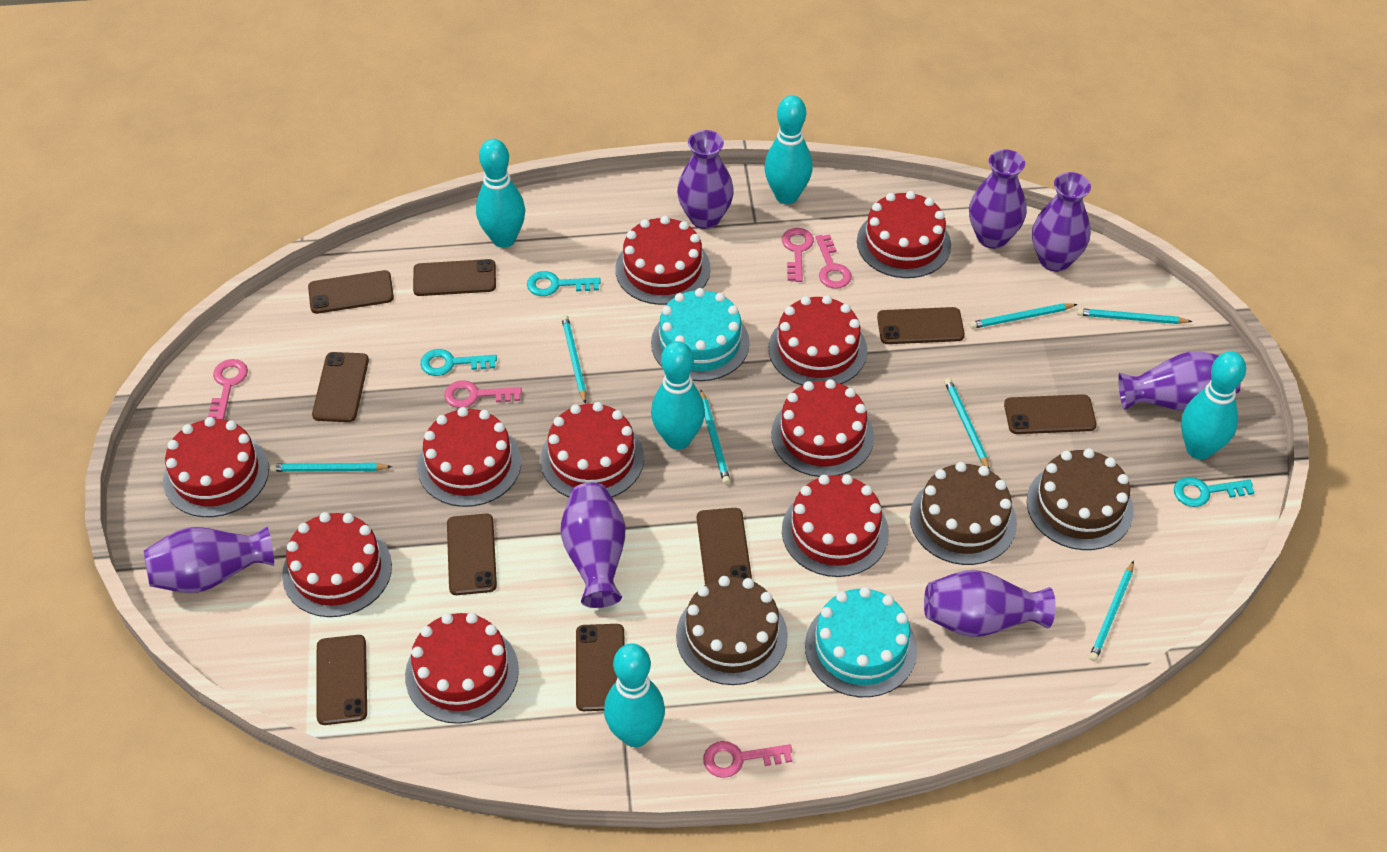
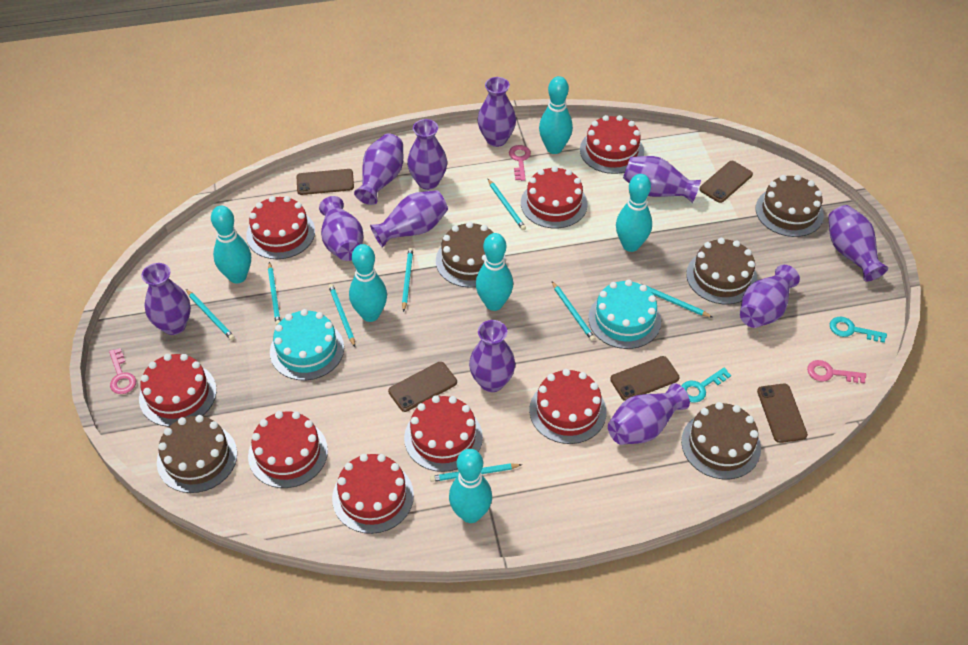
brown cake: [676,576,788,685] [910,462,1017,565] [1027,448,1134,550] = 3 -> [157,415,237,493] [436,222,505,288] [681,402,761,479] [686,238,758,304] [756,175,824,237] = 5
brown phone: [308,270,394,314] [312,352,369,422] [317,635,367,725] [413,259,496,296] [447,514,497,595] [576,624,625,711] [697,508,752,585] [877,307,965,344] [1004,394,1097,434] = 9 -> [297,169,354,195] [388,362,457,412] [610,356,680,401] [699,161,753,203] [757,384,808,443] = 5
pink key: [208,359,248,420] [444,380,522,408] [703,741,792,778] [782,228,814,282] [816,234,852,289] = 5 -> [109,348,137,394] [509,145,531,181] [807,360,866,384] = 3
purple vase: [143,526,274,593] [561,483,626,608] [677,130,734,229] [924,570,1056,637] [969,150,1026,249] [1032,172,1091,272] [1118,351,1240,411] = 7 -> [141,263,191,335] [319,196,364,261] [354,133,403,205] [370,190,448,247] [407,119,447,190] [469,320,515,392] [477,77,516,147] [608,383,690,445] [623,156,701,203] [740,265,800,328] [828,205,888,282] = 11
red cake: [163,417,269,517] [282,512,392,617] [405,613,519,724] [417,407,521,507] [540,402,644,497] [615,216,710,305] [769,295,867,385] [771,379,874,477] [782,474,889,577] [857,191,951,278] = 10 -> [139,354,217,427] [246,196,315,259] [248,411,328,488] [332,454,414,534] [404,395,483,472] [521,166,588,228] [529,369,606,444] [580,115,644,174] = 8
turquoise bowling pin: [476,139,525,248] [604,643,665,747] [651,341,705,450] [764,95,813,204] [1181,351,1246,460] = 5 -> [211,206,251,283] [349,244,387,322] [449,449,492,523] [476,233,513,311] [539,76,573,154] [616,174,652,252] = 6
turquoise key: [420,349,497,376] [527,271,601,296] [1174,477,1254,507] = 3 -> [681,368,731,403] [830,317,887,343] = 2
turquoise pencil: [270,463,392,472] [561,315,586,404] [700,390,730,484] [944,378,989,468] [970,303,1077,329] [1077,308,1192,324] [1089,561,1134,661] = 7 -> [186,289,235,340] [268,262,281,325] [328,284,355,347] [402,247,413,312] [430,463,522,482] [488,179,526,230] [552,281,595,341] [637,282,713,318] = 8

